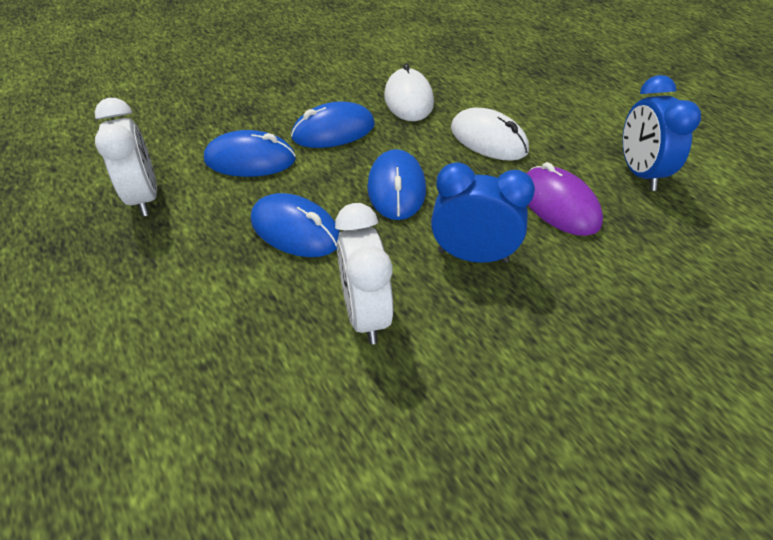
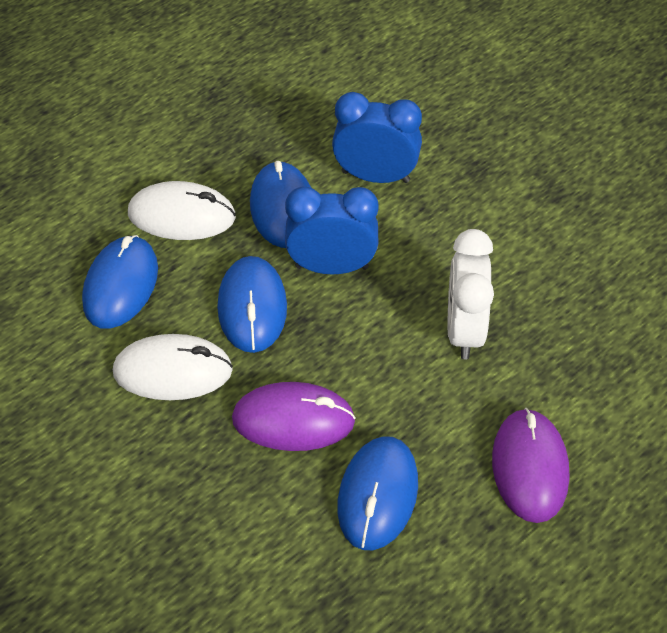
purple mouse: [526,162,603,236] = 1 -> [232,382,356,451] [492,408,569,523] = 2
white clock: [95,98,157,217] [335,203,393,344] = 2 -> [448,229,494,359] = 1

